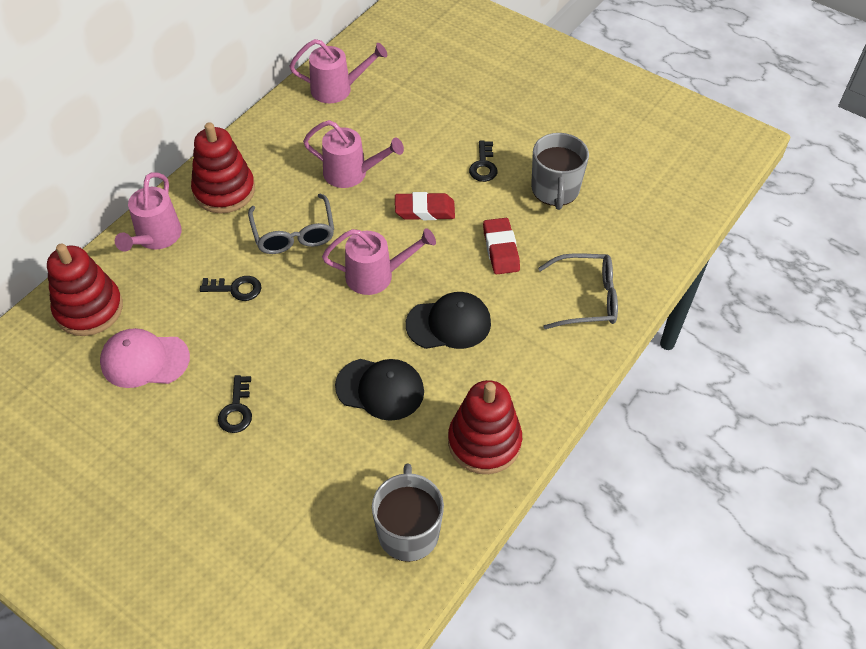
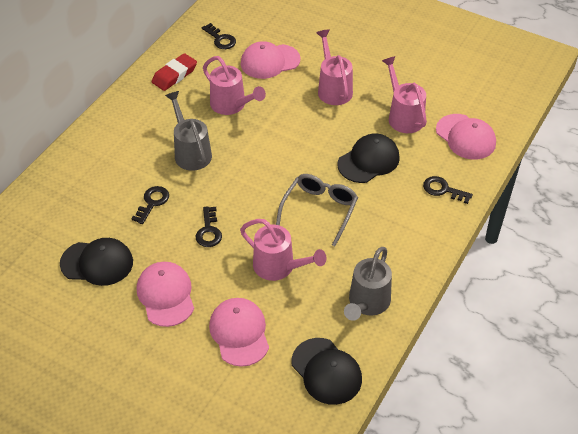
black cap: [335,359,424,421] [406,292,491,349] = 2 -> [60,238,133,286] [292,338,362,405] [338,133,400,183] = 3
black key: [200,276,261,301] [218,375,252,433] [469,141,498,182] = 3 -> [132,186,169,224] [196,206,222,247] [202,23,236,49] [423,176,473,204] = 4
grey glasses: [248,194,334,254] [538,253,618,329] = 2 -> [276,174,358,246] = 1
grey mug: [372,463,444,562] [531,133,589,210] = 2 -> none = 0
grey watering can: none = 0 -> [165,91,212,171] [344,247,392,321] = 2
pink cap: [100,328,190,388] = 1 -> [137,262,194,327] [209,298,269,367] [240,41,301,79] [436,114,496,159] = 4
red eraser: [395,192,455,220] [483,218,520,274] = 2 -> [152,53,197,91] = 1
red stacking toy: [47,243,123,336] [191,122,255,213] [448,380,522,474] = 3 -> none = 0

